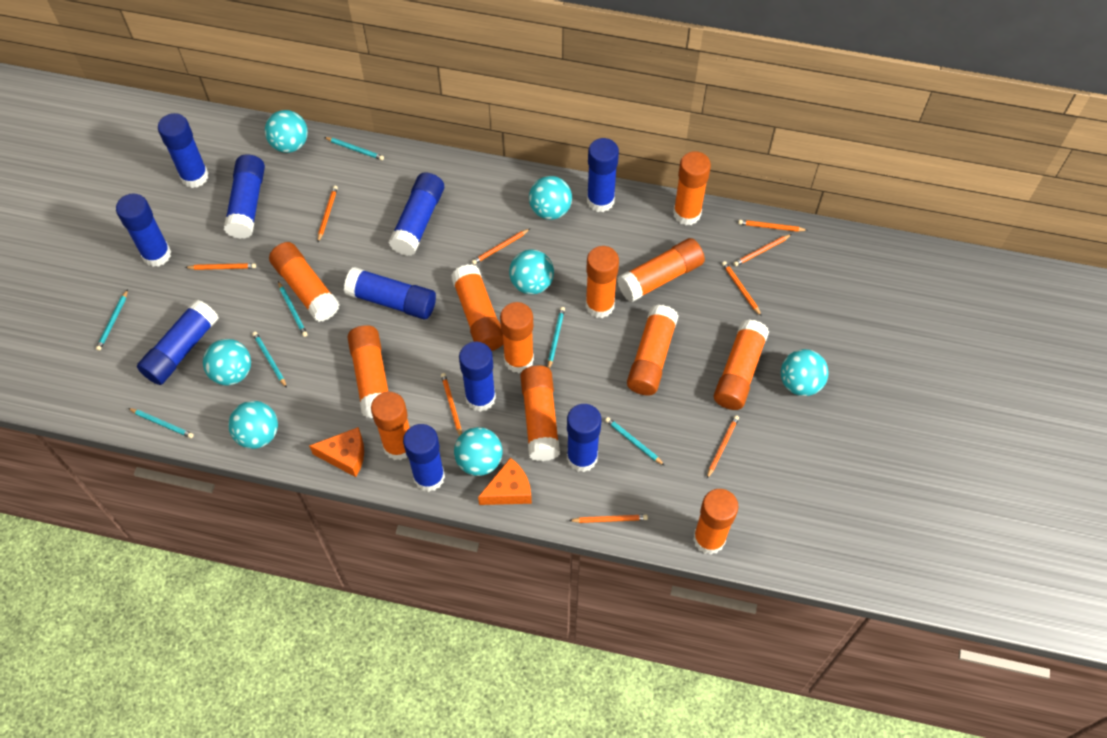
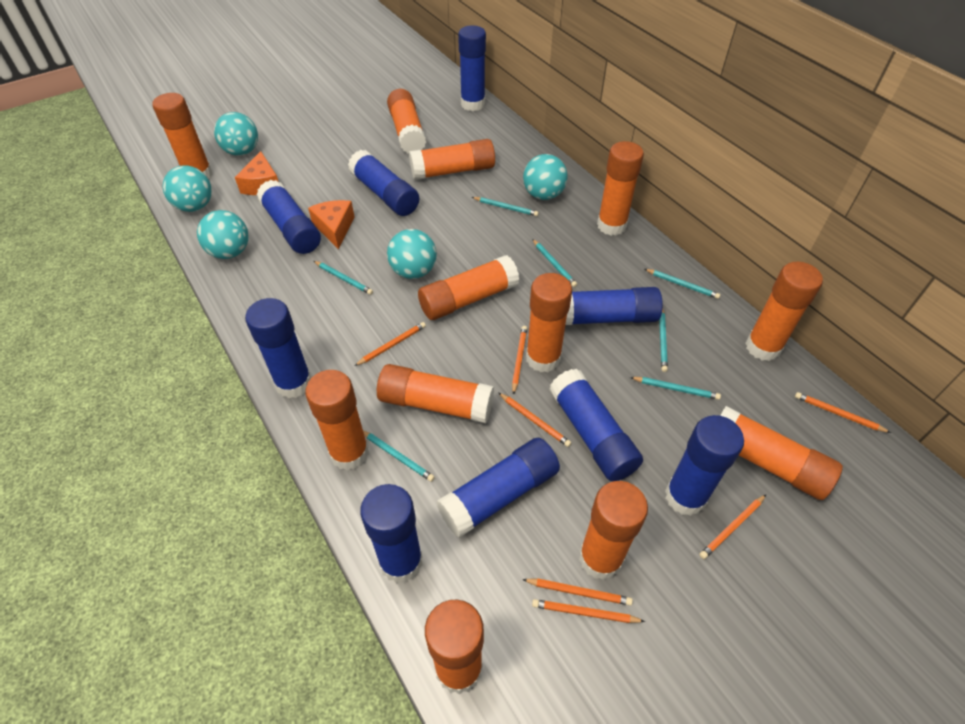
blue glue stick: [116,193,171,267] [137,299,219,385] [158,113,209,188] [224,154,265,239] [344,267,436,319] [388,172,444,256] [403,424,445,492] [459,342,496,412] [567,404,601,472] [587,138,619,212] = 10 -> [245,298,312,398] [256,180,321,254] [348,150,419,216] [360,484,423,583] [436,438,560,538] [458,25,486,111] [549,369,643,482] [566,287,663,325] [665,415,744,516] = 9
orange pencil: [185,263,256,270] [318,185,338,242] [441,373,462,436] [472,229,530,265] [569,515,648,523] [707,415,739,478] [722,261,761,316] [733,234,792,266] [738,220,808,232] = 9 -> [354,322,426,366] [499,393,571,447] [512,326,527,395] [522,579,633,606] [532,599,645,623] [699,495,766,559] [795,392,891,433] = 7
turquoise ball: [203,339,251,386] [228,401,278,449] [265,110,308,153] [454,427,502,476] [509,250,554,295] [529,176,572,220] [781,349,828,396] = 7 -> [163,165,212,212] [197,210,248,259] [214,112,258,156] [387,229,437,279] [523,154,568,200] = 5

